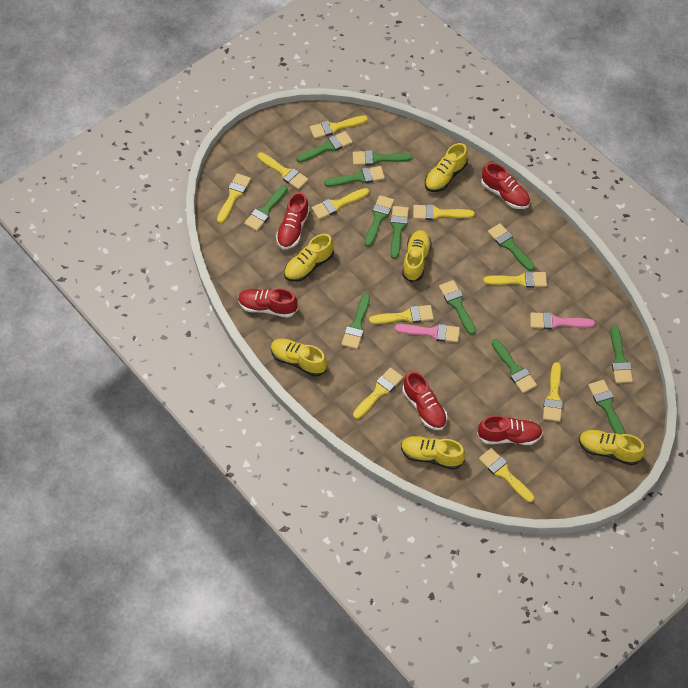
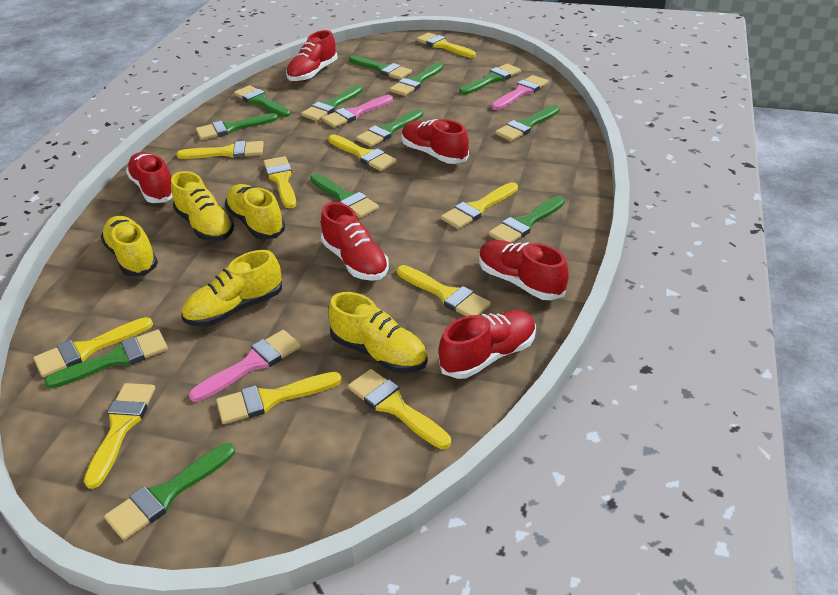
pink brush: [395,324,460,342] [530,312,595,329] = 2 -> [189,330,301,402] [322,95,393,128] [491,75,548,110] = 3
red shoe: [238,288,298,317] [276,192,310,249] [403,371,447,430] [477,415,543,445] [481,162,530,209] = 5 -> [126,152,173,203] [286,30,337,82] [321,202,389,281] [402,119,469,164] [439,310,536,379] [479,240,569,300] = 6
yellow shoe: [271,339,327,377] [284,234,334,282] [401,436,465,470] [402,230,432,282] [425,143,468,192] [579,430,645,465] = 6 -> [101,216,158,277] [171,171,234,241] [181,250,282,327] [225,184,285,240] [328,292,428,373] = 5

